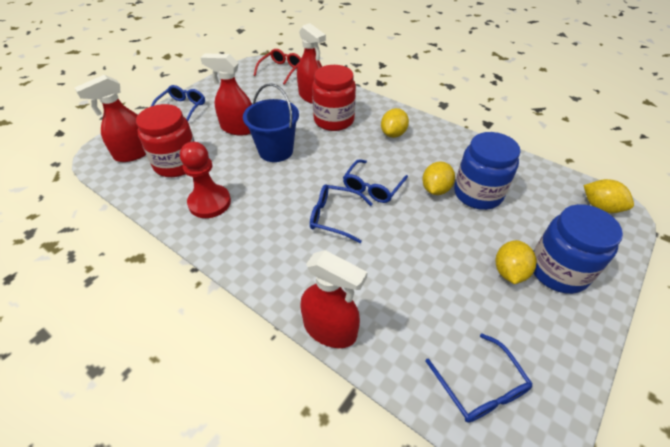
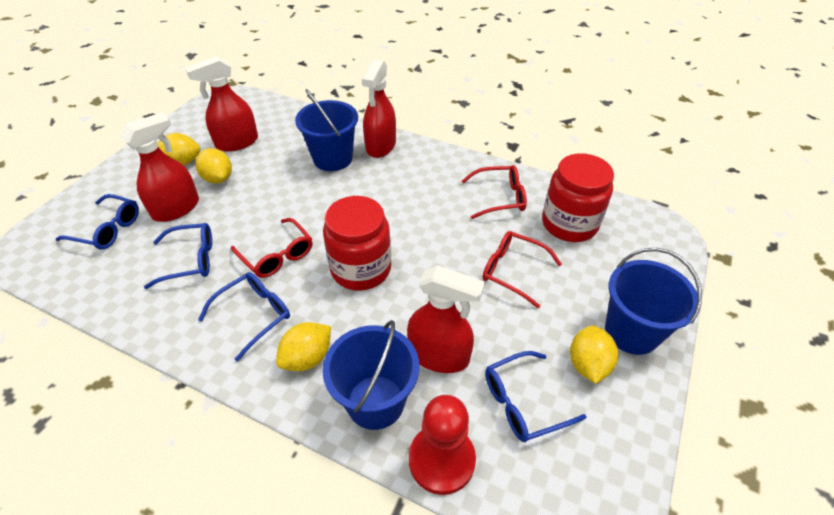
blue bucket: [243,83,299,162] = 1 -> [295,89,358,171] [322,320,419,430] [605,248,702,355] = 3
blue jar: [454,132,520,210] [533,204,623,294] = 2 -> none = 0
red glasses: [253,49,301,85] = 1 -> [231,218,312,278] [462,165,527,219] [482,231,562,308] = 3

